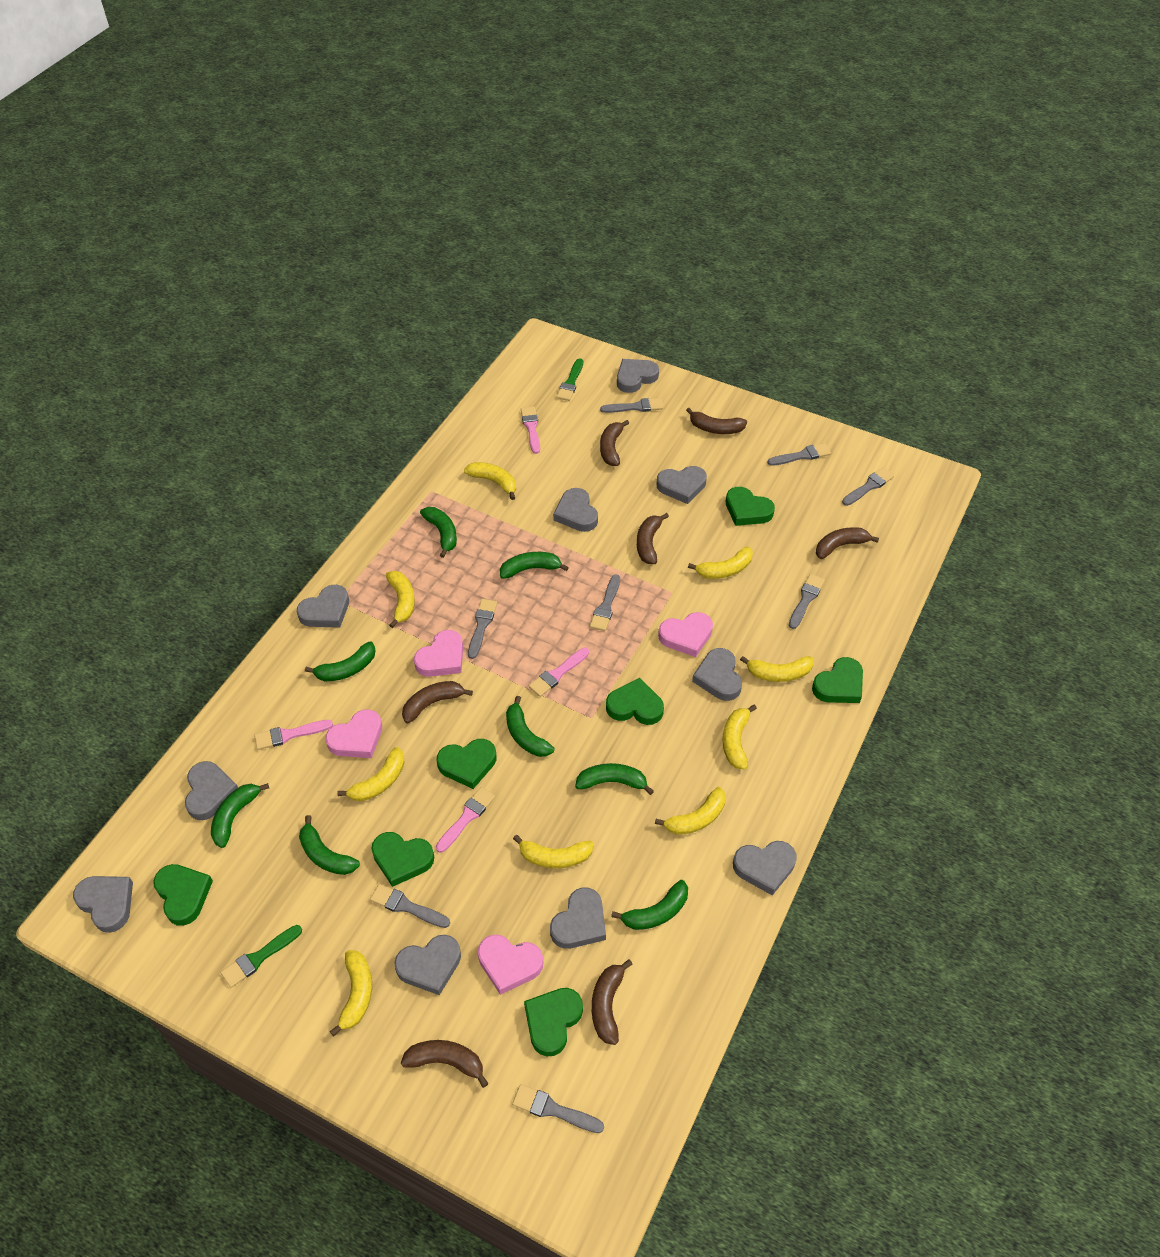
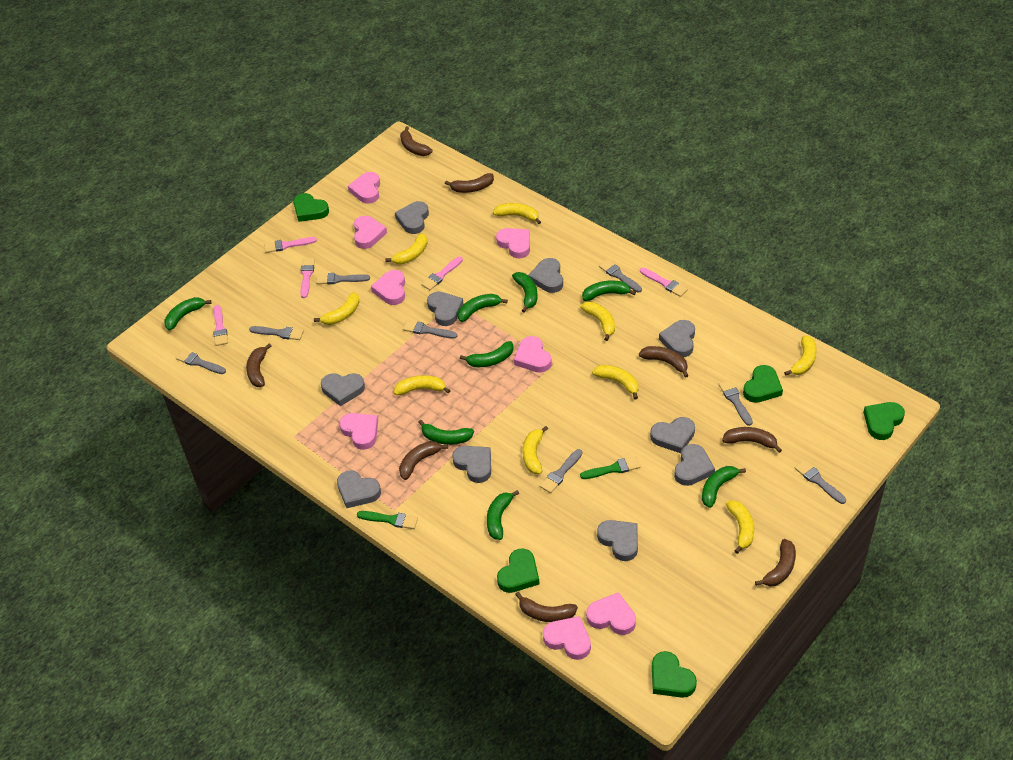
brown banana: [401,1040,489,1088] [402,681,473,723] [592,959,633,1045] [600,420,629,466] [637,513,669,564] [686,408,747,434] [816,527,879,559] = 7 -> [246,343,272,387] [399,441,448,480] [400,126,432,156] [445,173,494,193] [515,592,578,622] [639,346,689,378] [722,427,782,453] [755,539,796,587] = 8
green heart: [153,864,213,926] [371,832,434,887] [437,739,496,789] [524,988,583,1056] [606,678,664,725] [726,487,775,526] [812,657,863,703] = 7 -> [293,193,329,222] [497,548,539,593] [652,651,697,698] [743,365,783,403] [863,402,905,440] = 5
pink brush: [254,720,333,750] [436,787,495,853] [521,407,540,454] [529,648,589,697] = 4 -> [213,305,228,346] [264,237,317,253] [300,258,315,298] [421,256,463,290] [640,267,688,297] = 5
pink heart: [325,709,382,758] [414,630,463,677] [478,935,543,995] [658,612,713,657] = 4 -> [339,413,378,450] [348,172,380,204] [354,216,387,249] [371,270,405,305] [496,228,530,258] [514,336,552,373] [543,616,591,660] [586,592,636,635] = 8

